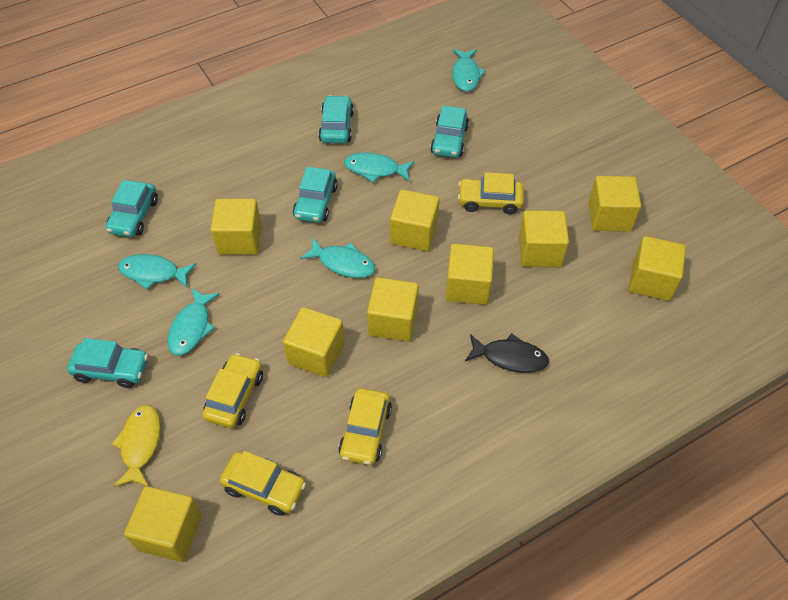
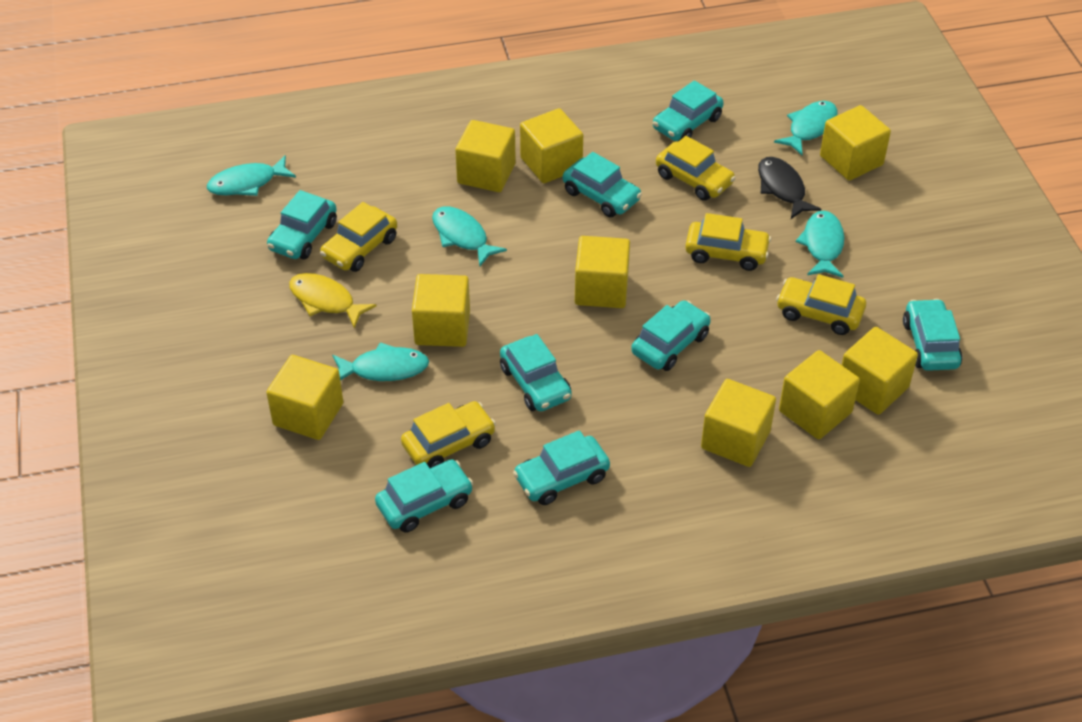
turquoise car: [67,338,148,388] [105,180,158,237] [293,167,338,223] [318,95,354,143] [430,106,469,158] = 5 -> [267,190,337,259] [375,459,473,533] [500,334,572,411] [513,430,610,505] [563,152,642,217] [631,300,711,371] [653,80,724,141] [903,299,962,371] = 8
yellow car: [202,353,263,428] [220,451,306,516] [338,388,392,465] [458,172,524,214] = 4 -> [320,202,397,272] [401,401,496,468] [656,136,736,201] [685,213,771,271] [776,274,866,335] = 5

